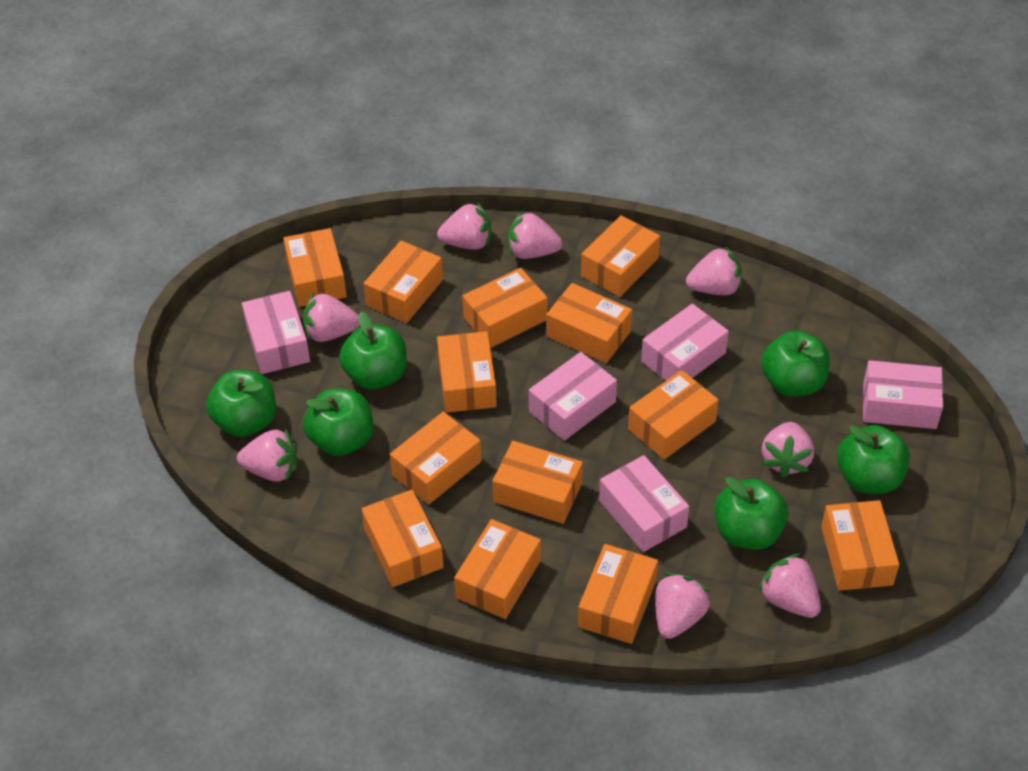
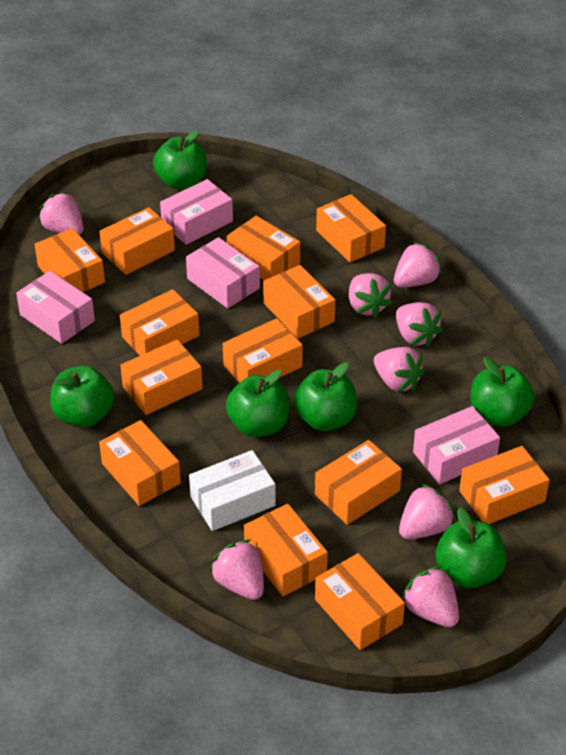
pink box: [242,291,310,374] [529,352,617,441] [599,455,689,552] [641,304,729,381] [863,360,943,429] = 5 -> [16,271,95,344] [160,179,233,245] [186,237,260,308] [413,406,500,484] = 4
white box: none = 0 -> [189,450,276,531] = 1

